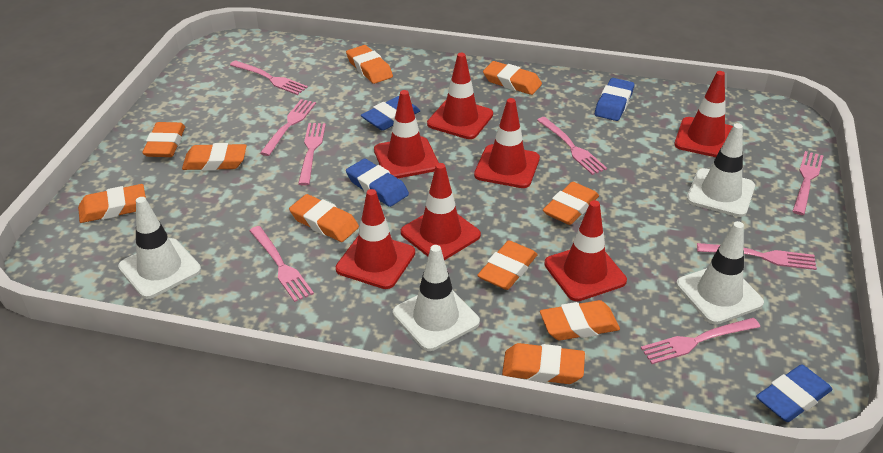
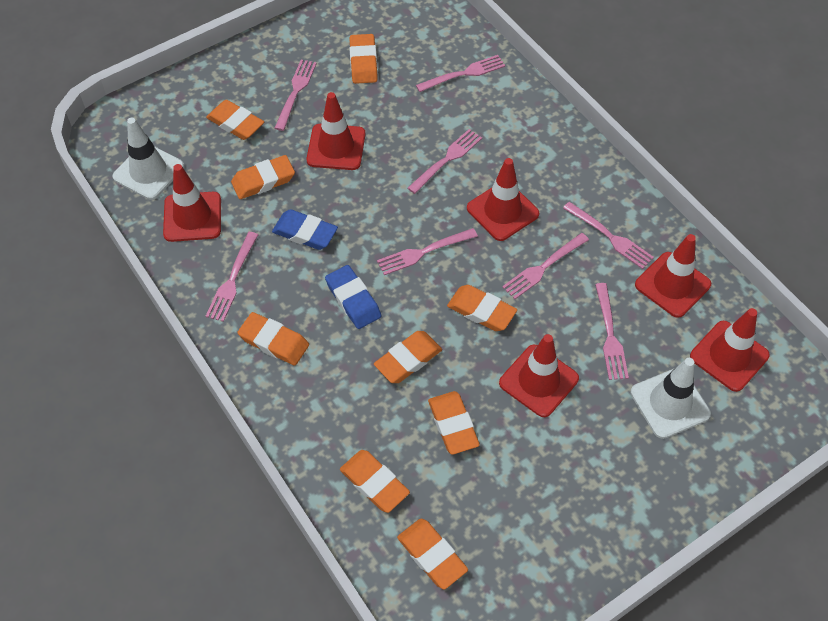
blue eraser: [346,159,409,207] [361,96,420,131] [595,78,634,121] [756,364,833,422] = 4 -> [272,209,338,250] [325,265,381,329] = 2
orange eraser: [78,184,146,223] [142,122,185,157] [182,143,247,171] [289,194,359,242] [346,45,393,84] [477,240,538,290] [483,61,542,95] [502,343,585,384] [540,300,620,340] [543,182,599,225] = 10 -> [206,100,264,140] [231,155,295,199] [237,312,309,366] [340,450,410,513] [349,34,378,84] [374,331,442,383] [397,519,468,590] [428,391,480,455] [447,285,517,331] = 9
red traffic cone: [336,189,415,289] [374,90,439,178] [401,163,481,260] [427,53,493,139] [474,98,540,188] [544,200,627,301] [674,71,733,157] = 7 -> [163,164,221,242] [307,92,366,170] [467,158,539,241] [499,334,579,417] [635,234,711,318] [690,308,770,392] = 6
white traffic cone: [118,197,201,299] [393,245,480,351] [676,221,764,324] [687,123,755,217] = 4 -> [112,118,184,200] [631,358,711,439] = 2

